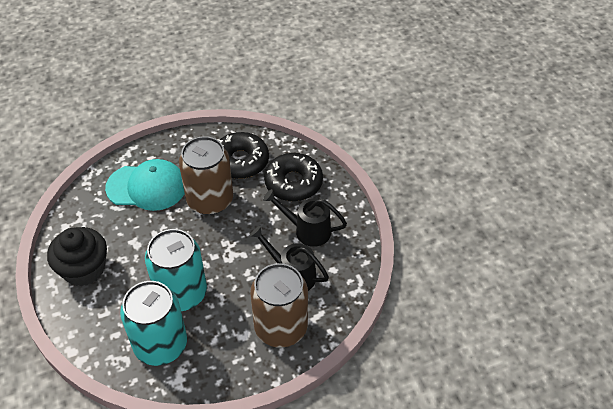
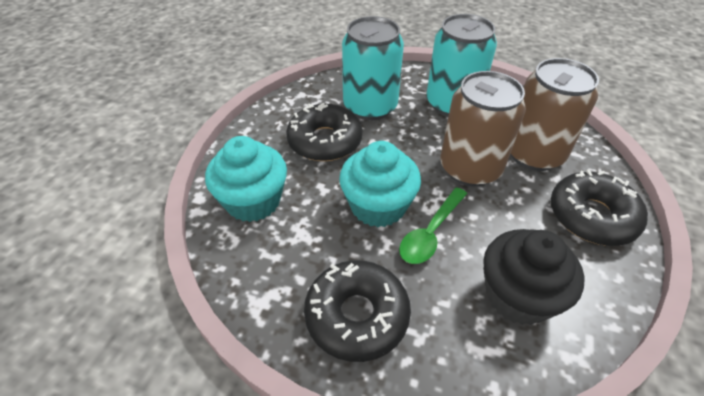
black donut: [218,132,269,179] [264,153,323,201] = 2 -> [286,103,362,161] [304,260,411,362] [551,169,648,246] = 3
black watering can: [250,226,329,291] [263,189,347,247] = 2 -> none = 0
green spoon: none = 0 -> [399,187,467,264] = 1
turquoise cap: [105,159,185,211] = 1 -> none = 0
turquoise cupcake: none = 0 -> [205,136,287,222] [339,141,421,227] = 2

